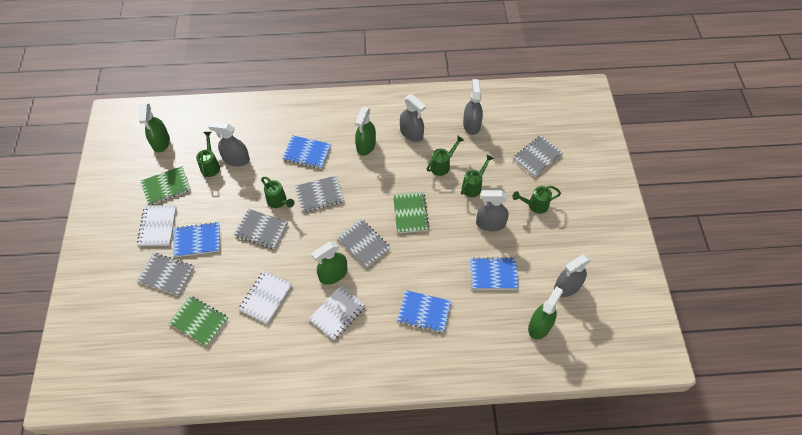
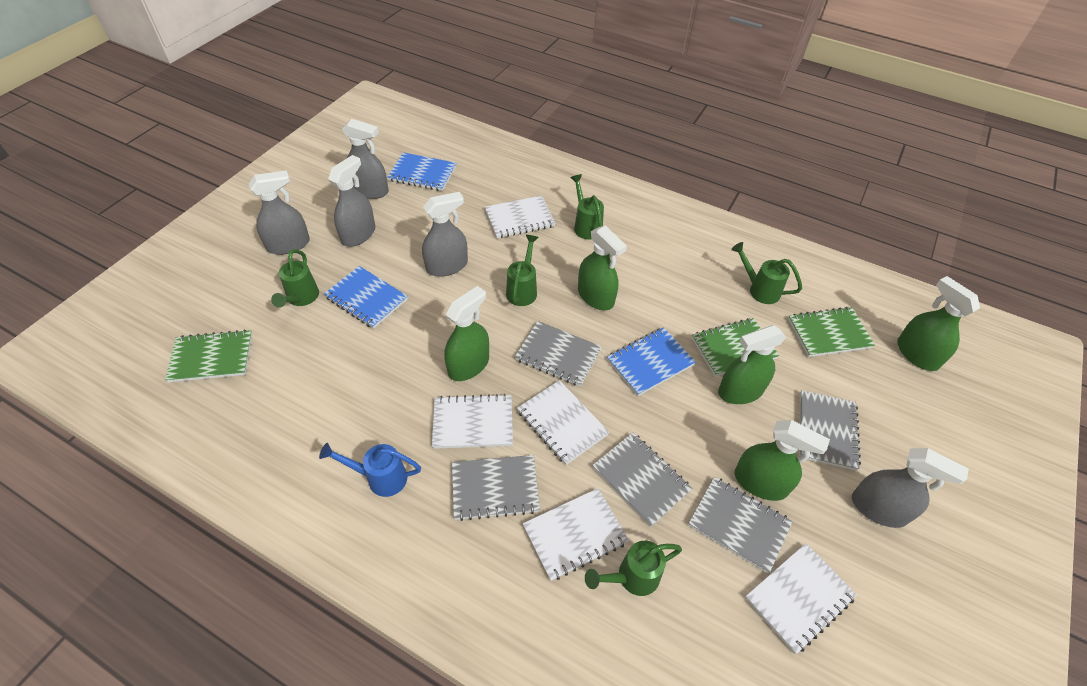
blue notebook: [173,222,220,257] [282,135,331,169] [397,290,451,333] [470,257,519,289] = 4 -> [324,266,408,329] [387,152,456,191] [607,327,696,396] = 3
blue watering can: none = 0 -> [319,443,421,497] = 1
green spray bottle: [139,104,170,153] [312,242,348,285] [355,107,376,156] [528,286,563,340] = 4 -> [444,286,489,381] [578,225,627,310] [718,325,786,404] [734,420,830,501] [897,276,980,371] = 5
white notebook: [137,206,177,246] [238,271,292,324] [309,285,366,340] = 3 -> [432,394,513,449] [485,196,556,238] [517,380,609,465] [523,488,629,581] [745,543,857,654] = 5

